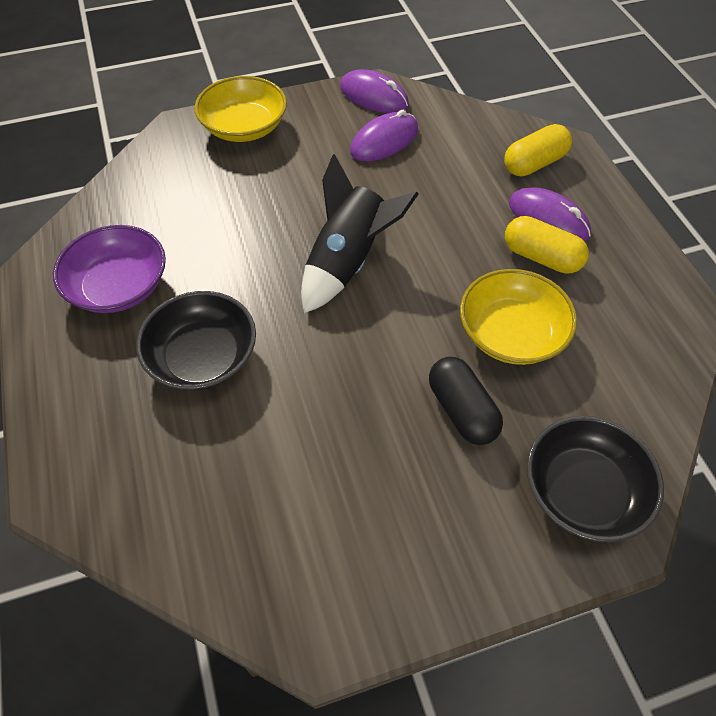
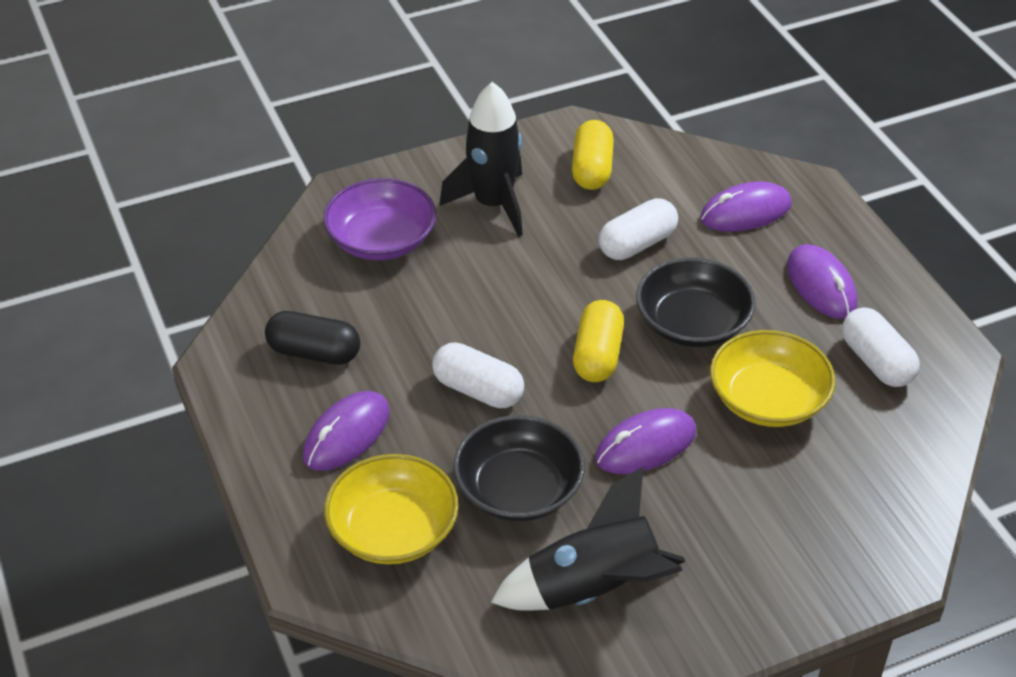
black rocket: [301,154,419,313] = 1 -> [439,82,523,237] [491,467,685,611] = 2
purple mouse: [340,69,409,113] [350,110,418,161] [509,187,591,242] = 3 -> [303,391,390,471] [595,408,696,474] [700,182,792,232] [787,244,858,319] = 4
white capsule: none = 0 -> [432,342,524,408] [599,198,678,260] [842,308,920,387] = 3

